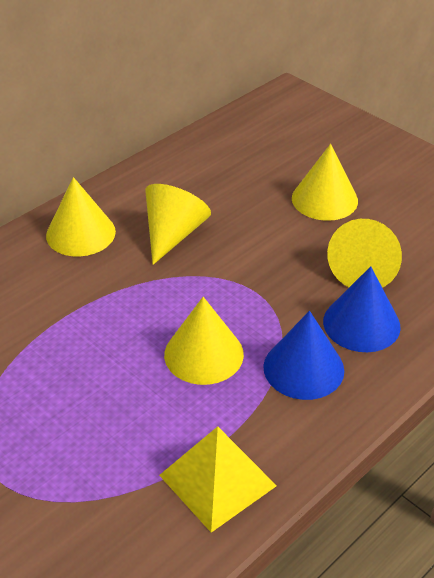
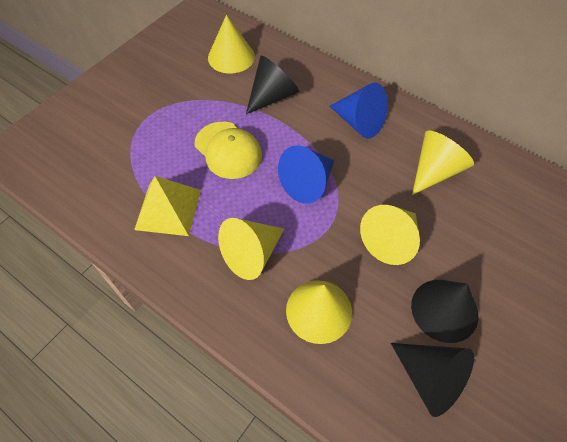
black cone: none = 0 -> [246,56,299,114] [391,343,474,417] [411,280,478,343] = 3
yellow cap: none = 0 -> [195,122,262,179] = 1

